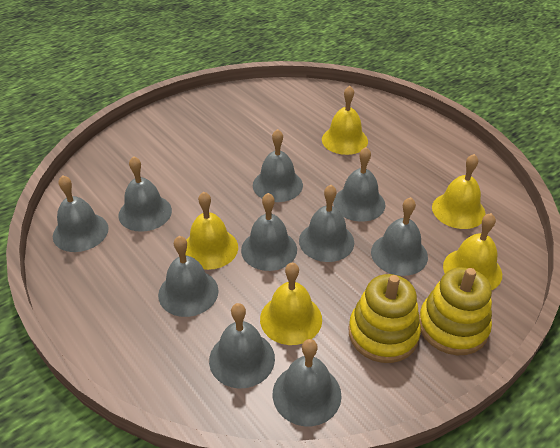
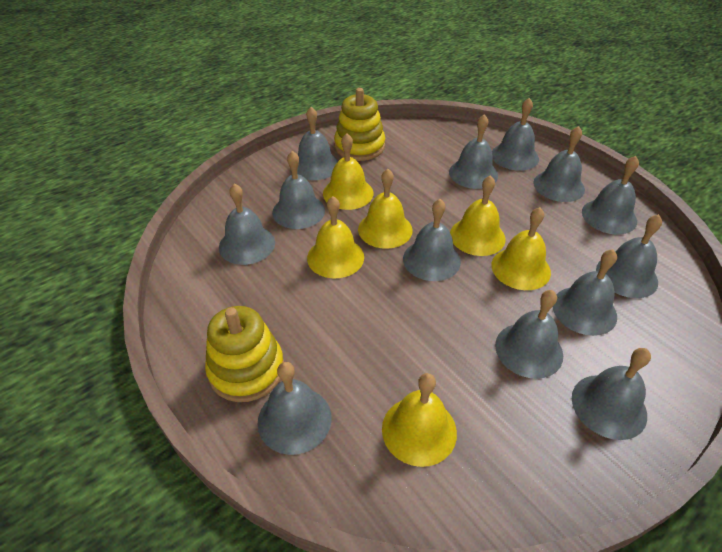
grey bell: [53,175,109,252] [118,156,172,232] [158,236,219,317] [209,303,275,388] [241,193,297,271] [253,129,303,202] [273,339,341,426] [299,185,354,262] [333,147,385,222] [371,197,428,276] = 10 -> [219,183,275,265] [258,362,332,455] [272,151,325,229] [297,107,338,180] [403,199,461,281] [449,114,498,189] [492,98,539,171] [495,290,563,379] [533,126,585,202] [553,249,617,336] [572,348,651,440] [582,156,639,235] [596,214,662,298] = 13
yellow bell: [186,192,238,270] [260,262,322,345] [322,86,368,155] [432,154,486,229] [443,213,502,290] = 5 -> [307,196,364,278] [323,133,374,210] [358,169,412,249] [382,373,457,467] [450,175,506,256] [491,207,551,290] = 6

